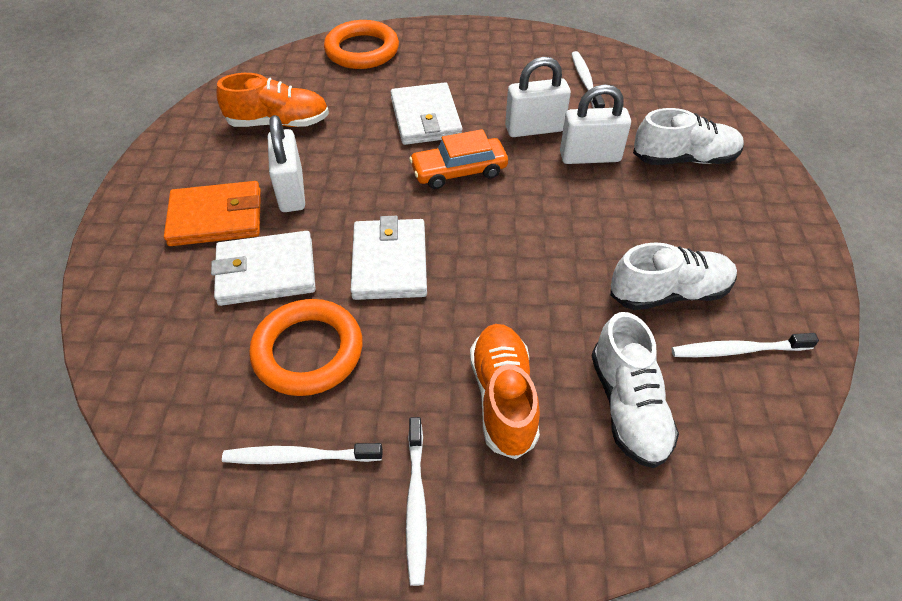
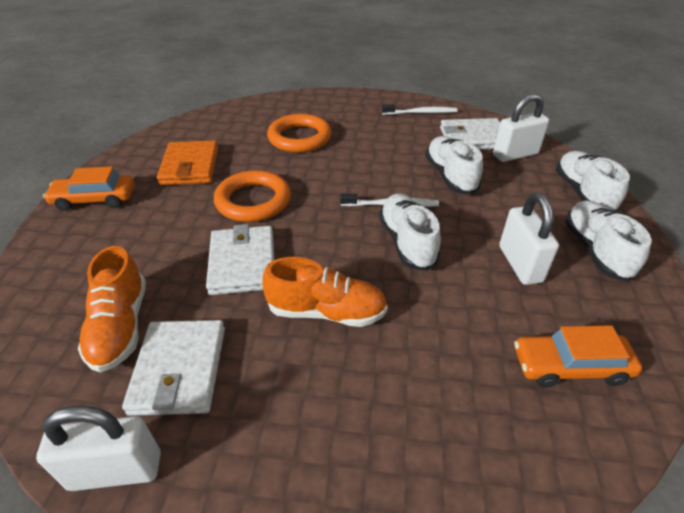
orange car: [409,129,508,189] = 1 -> [43,166,134,211] [514,325,642,388] = 2
white shoe: [591,312,679,468] [610,242,737,310] [633,108,744,165] = 3 -> [379,194,441,271] [425,136,483,195] [556,151,630,211] [565,200,652,282] = 4
white toothbrush: [222,443,383,464] [406,417,427,586] [571,51,605,108] [672,333,819,357] = 4 -> [340,193,439,207] [382,104,457,115] = 2

